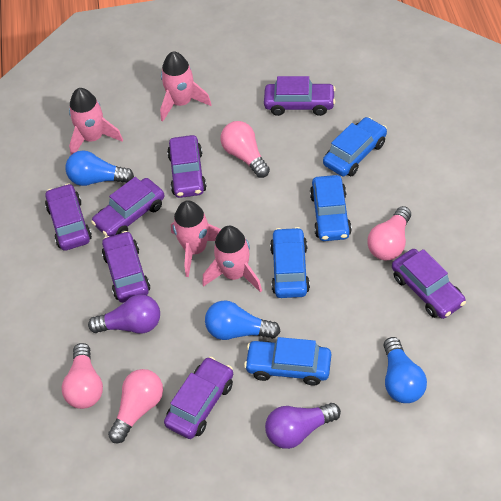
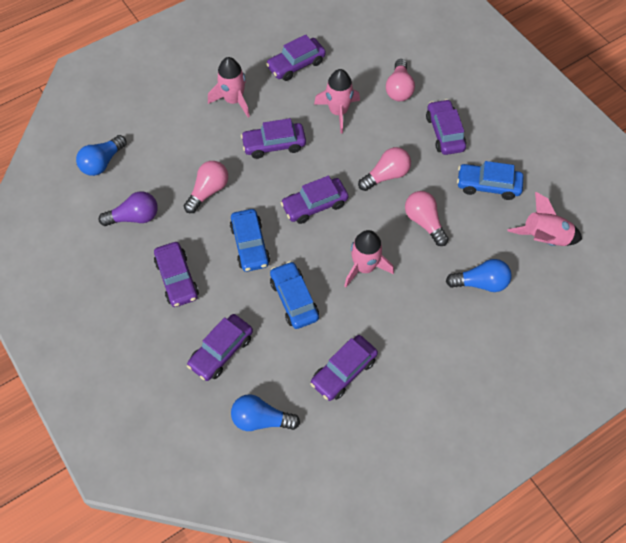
blue car: [244,337,331,386] [270,227,310,298] [310,175,352,241] [323,117,387,177] = 4 -> [230,209,270,272] [270,261,319,329] [457,161,523,200] = 3
purple light bulb: [88,294,160,334] [265,403,341,449] = 2 -> [98,192,158,226] = 1

